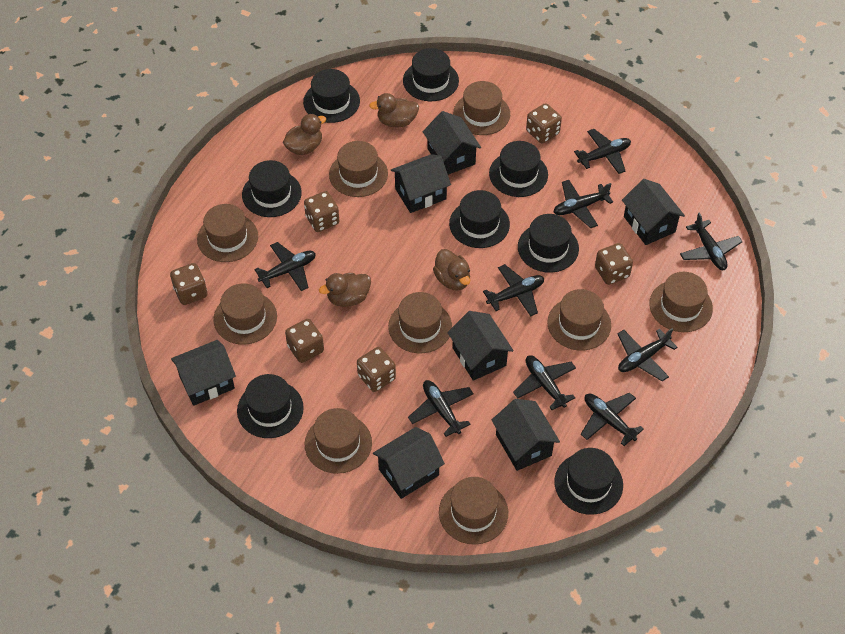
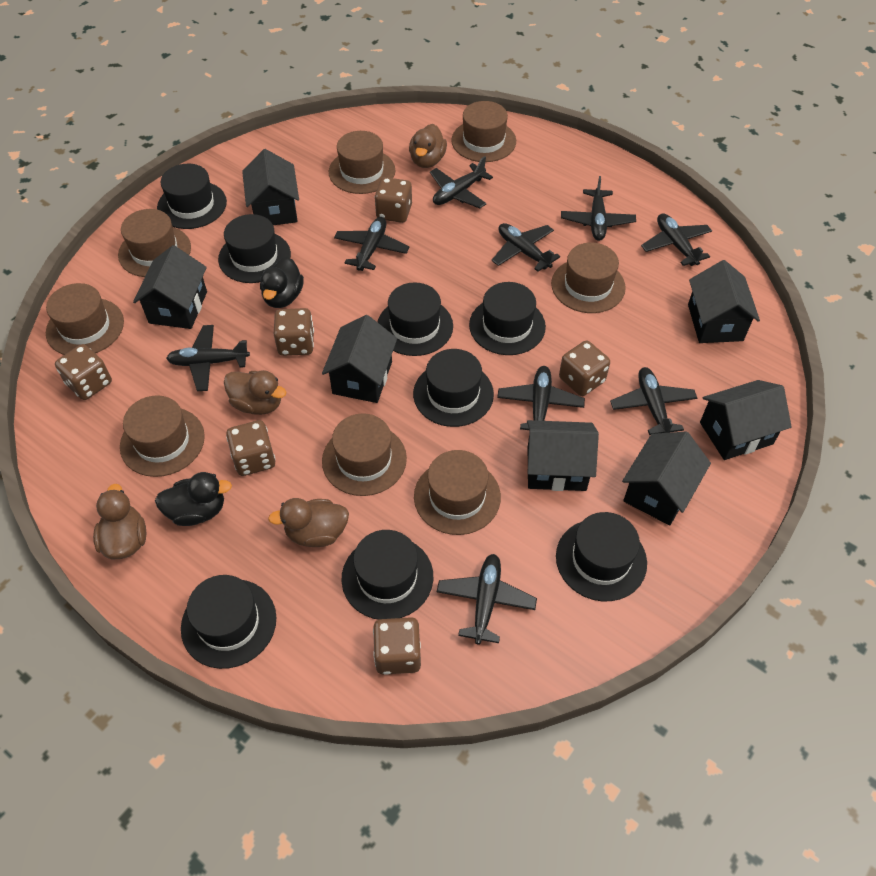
black duck: none = 0 -> [155,472,232,526] [260,257,304,308] = 2
brown hat: [197,204,258,262] [213,283,277,345] [305,408,372,474] [329,141,388,197] [388,292,452,353] [439,477,508,545] [453,81,510,135] [547,289,611,351] [649,272,713,332] = 9 -> [46,283,124,355] [118,209,191,277] [120,395,205,477] [322,413,407,496] [329,131,395,194] [414,450,501,535] [451,101,516,162] [551,243,626,313] = 8

